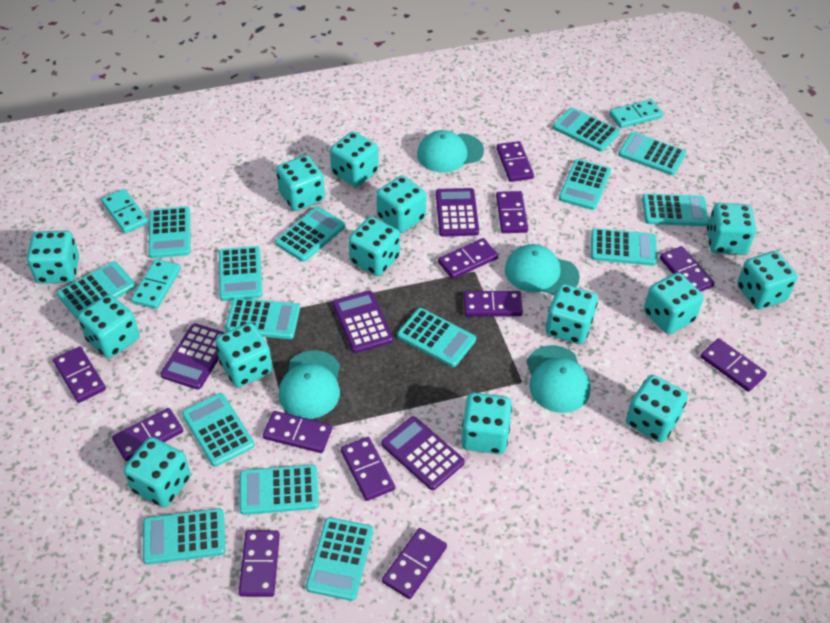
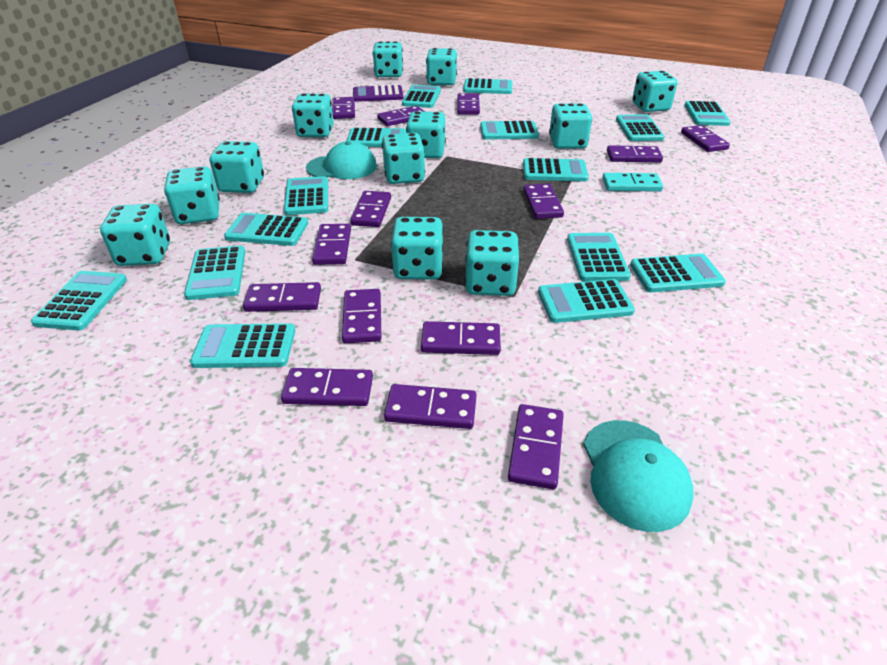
purple calculator: [161,323,225,390] [332,290,393,353] [381,416,465,490] [436,188,479,237] = 4 -> [353,85,404,102] = 1
purple domino: [53,346,106,403] [112,408,183,461] [239,530,280,597] [263,411,332,453] [341,437,395,501] [382,528,447,599] [438,238,498,279] [464,291,523,316] [496,141,534,182] [496,191,528,233] [660,246,714,292] [700,338,767,392] = 12 -> [243,282,321,312] [281,368,373,406] [312,224,351,265] [332,97,355,119] [342,289,381,343] [350,191,391,227] [377,106,425,126] [384,384,477,429] [421,321,501,355] [457,93,480,115] [508,404,564,489] [523,184,564,219] [607,145,663,163] [681,125,730,152] = 14
turquoise cap: [279,350,340,419] [417,130,484,173] [505,244,580,295] [526,345,590,413] = 4 -> [306,141,377,179] [583,420,694,532] = 2
turquoise dice: [27,231,79,284] [78,294,140,359] [124,437,191,508] [215,323,272,387] [276,155,325,211] [330,131,379,187] [349,217,400,276] [376,175,427,233] [461,393,512,454] [546,284,598,344] [626,375,688,442] [644,272,704,334] [707,203,756,255] [737,251,798,310] = 14 -> [100,204,170,266] [164,166,220,224] [210,141,264,193] [292,94,334,137] [373,41,403,77] [382,133,425,184] [391,217,444,280] [406,111,446,158] [426,48,457,85] [465,230,519,296] [549,103,592,149] [632,71,678,112] = 12
turquoise domino: [101,189,149,234] [131,259,181,309] [609,99,663,128] = 3 -> [602,173,663,192] = 1

